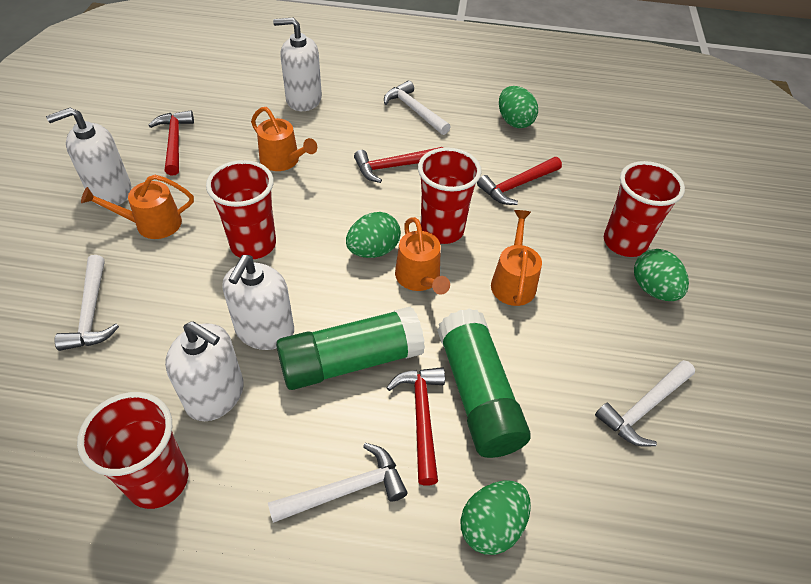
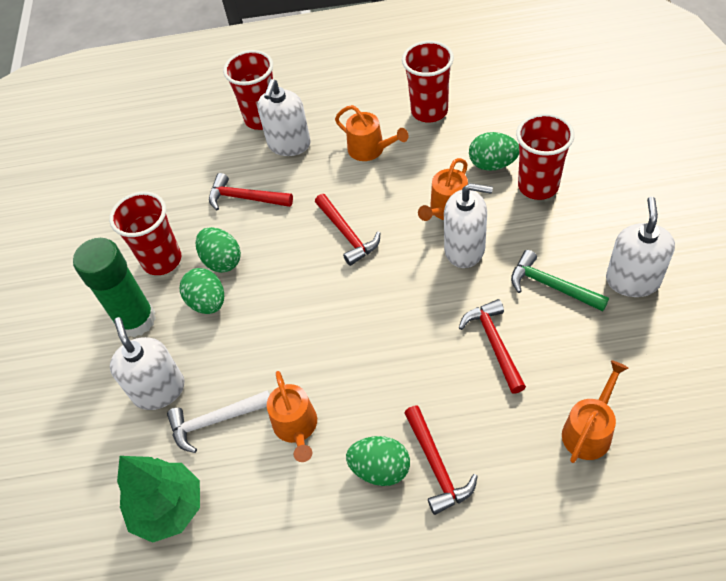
green glue stick: [276,306,425,390] [437,308,531,458] = 2 -> [73,238,156,337] = 1
green hammer: none = 0 -> [511,250,609,312] = 1
green tree: none = 0 -> [117,456,200,543] = 1
white hammer: [54,255,119,351] [268,443,408,523] [384,81,450,135] [595,360,695,447] = 4 -> [167,390,270,453] = 1

